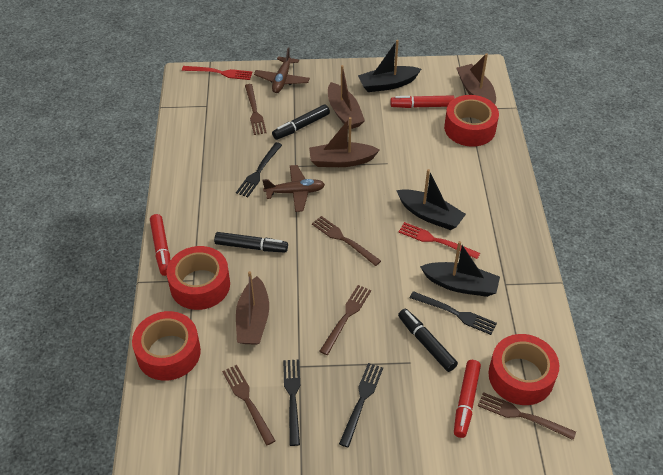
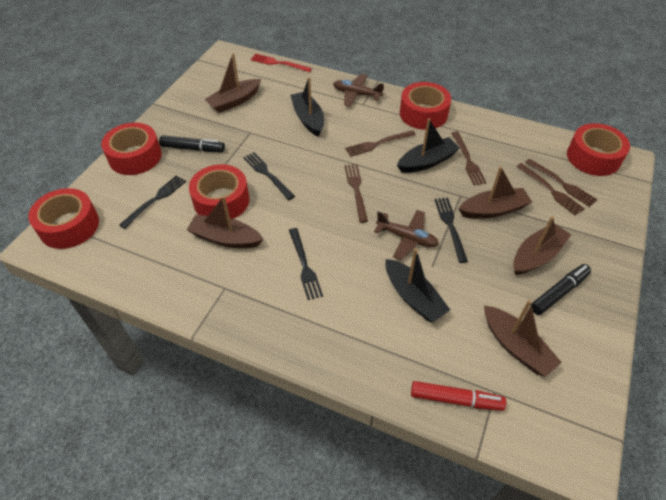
black marker: [214,232,288,252] [272,104,330,140] [398,308,458,372] = 3 -> [159,135,225,152] [530,264,591,315] = 2
brown boat: [236,271,269,345] [309,117,380,167] [328,65,365,129] [456,53,496,104] = 4 -> [187,196,264,248] [204,53,261,113] [458,166,532,219] [484,300,562,377] [513,216,571,275] = 5
red fork: [182,66,252,80] [398,222,480,259] = 2 -> [251,54,312,72] = 1
red marker: [150,214,170,276] [390,95,455,108] [454,360,481,438] = 3 -> [411,381,506,411] = 1
red tape: [132,311,201,381] [167,246,230,310] [444,95,499,147] [488,334,559,405] = 4 -> [28,188,99,249] [101,123,162,175] [189,164,249,219] [400,82,451,130] [567,123,630,176] = 5

